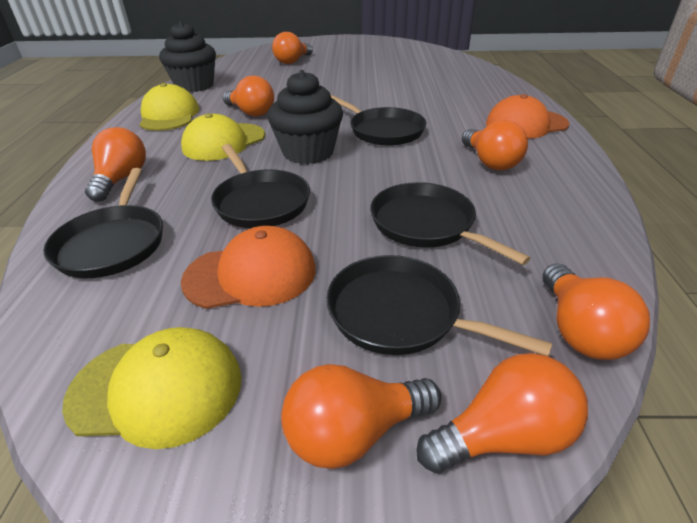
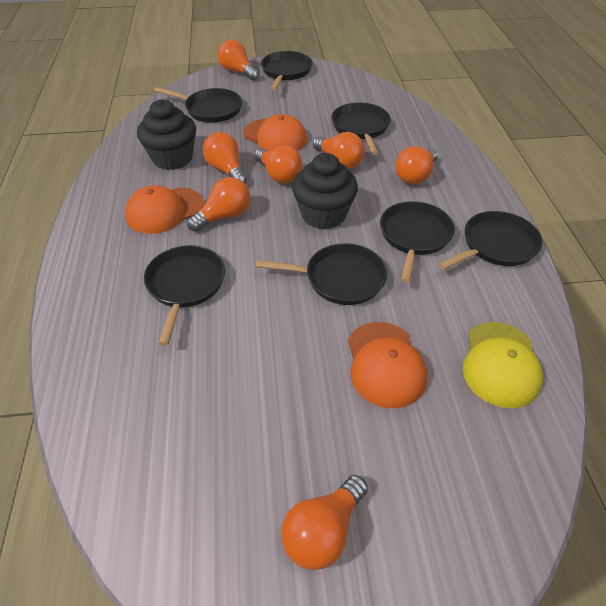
black pan: [43,168,163,278] [211,144,310,228] [326,255,553,356] [331,95,426,146] [370,182,530,265] = 5 -> [144,245,225,346] [154,87,242,123] [256,243,387,305] [261,51,313,90] [331,102,391,155] [380,201,455,283] [439,211,543,270] = 7
orange cap: [181,226,316,309] [486,94,569,139] = 2 -> [125,185,204,234] [244,114,307,151] [348,322,427,408] = 3
yellow cap: [62,327,241,449] [139,83,199,131] [181,113,265,161] = 3 -> [463,322,543,408] = 1

